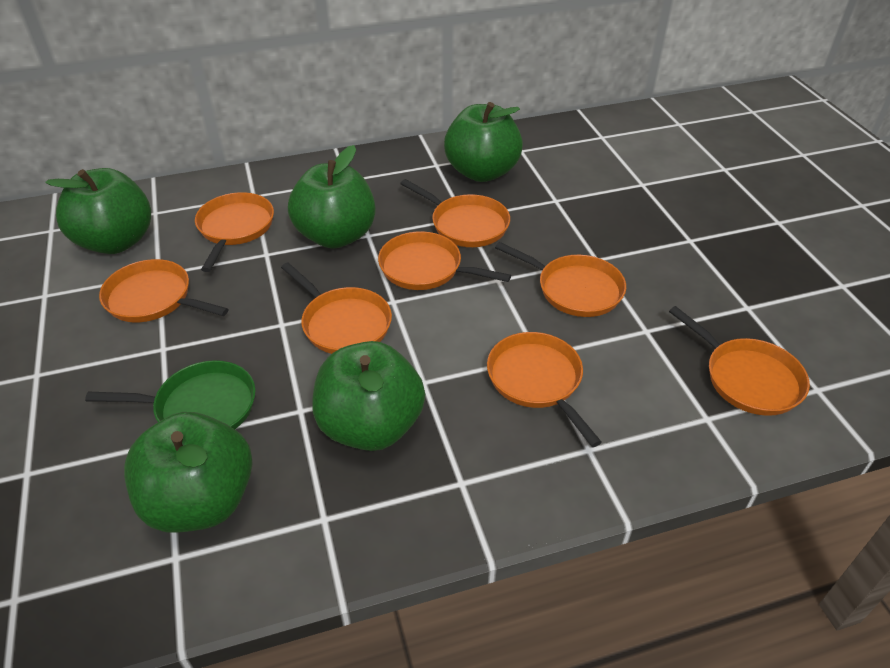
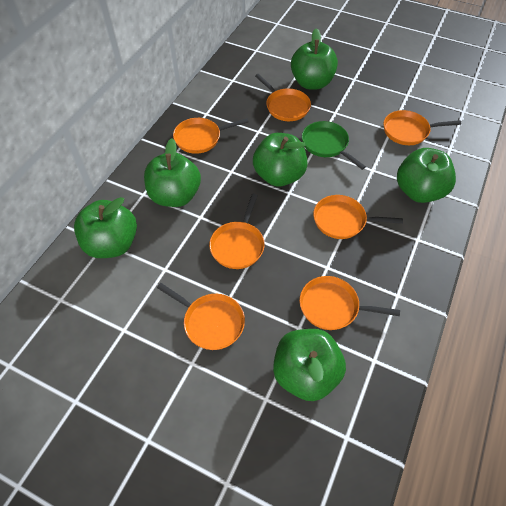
green apple: [45,168,151,254] [124,412,253,533] [288,145,375,249] [312,341,425,451] [444,102,523,182] = 5 -> [74,197,137,258] [144,138,201,207] [253,133,308,187] [273,329,346,401] [291,28,338,90] [397,148,456,203] = 6
orange pan: [99,259,228,322] [195,192,274,272] [281,262,392,354] [378,231,511,290] [400,179,510,247] [487,332,602,447] [495,242,626,317] [669,306,810,416] = 8 -> [157,283,245,350] [173,118,249,154] [209,194,265,269] [255,74,311,121] [300,276,400,330] [313,195,403,239] [383,110,461,145] = 7

